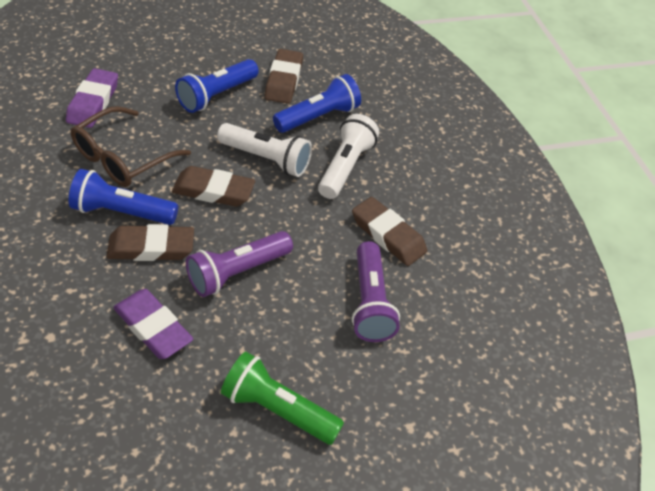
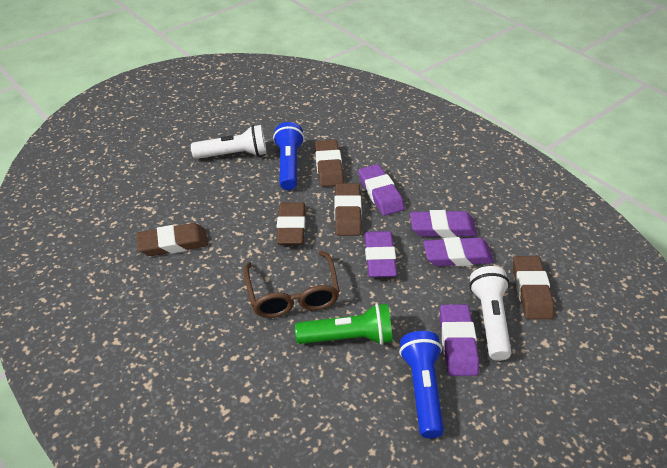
blue flashlight: [69,169,178,225] [175,59,259,113] [273,74,361,133] = 3 -> [273,122,305,190] [399,331,444,438] = 2
brown eraser: [106,224,194,261] [172,166,255,207] [265,49,303,104] [352,197,427,266] = 4 -> [136,223,208,256] [276,202,306,245] [315,140,344,187] [334,183,362,236] [513,256,554,319] = 5
purple eraser: [66,68,118,128] [113,289,193,359] = 2 -> [358,164,404,216] [365,231,397,277] [410,210,477,238] [423,237,494,266] [440,304,479,376] = 5
purple flashlight: [186,231,293,297] [352,241,400,342] = 2 -> none = 0

